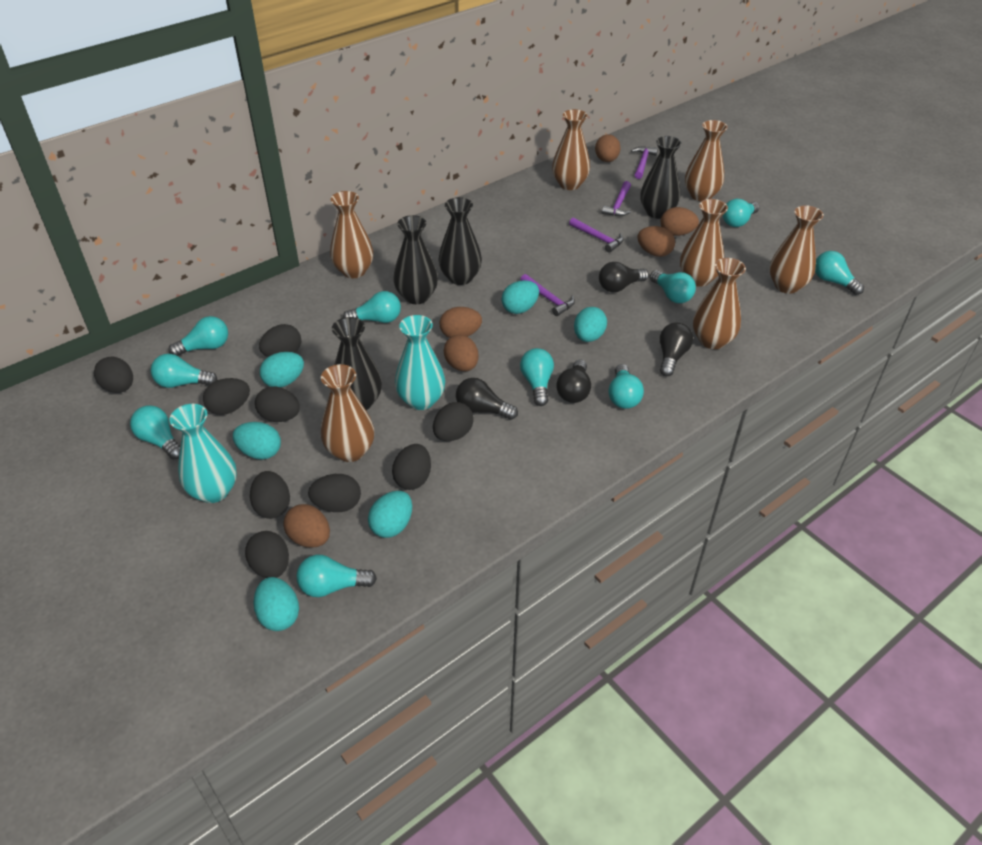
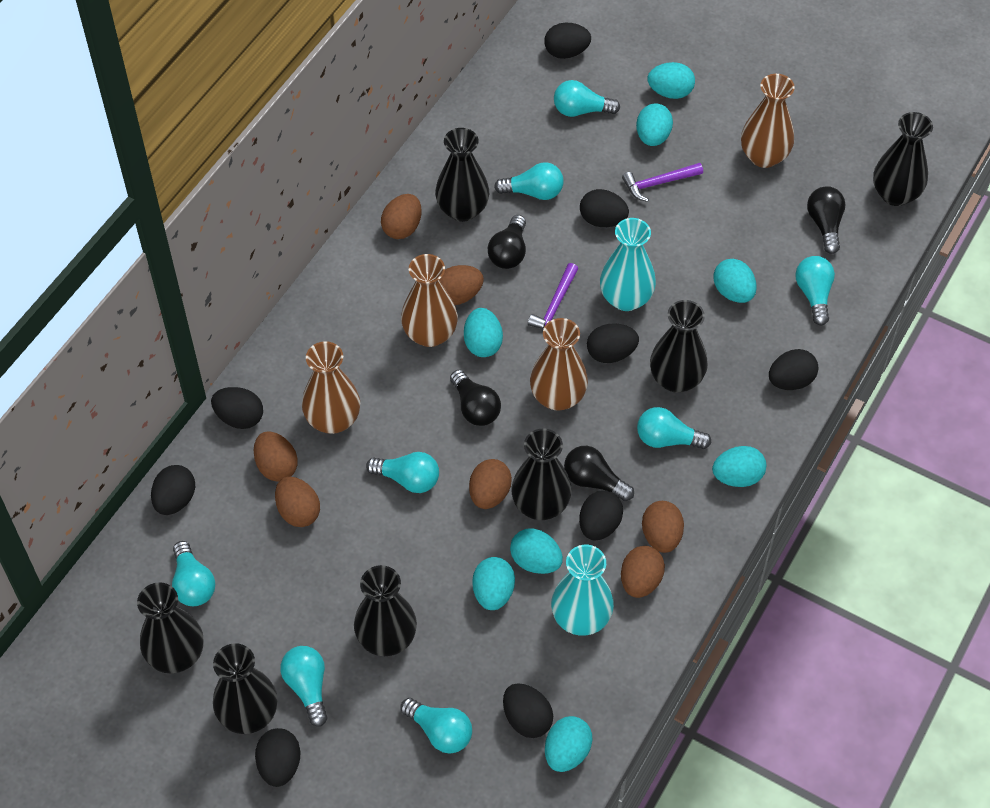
black vase: [332,317,382,410] [393,215,438,304] [438,197,482,285] [640,136,682,219] = 4 -> [137,582,203,673] [213,643,277,734] [354,565,417,656] [435,128,489,222] [511,429,572,520] [650,300,708,393] [873,112,933,206] = 7
brown egg: [283,504,330,548] [440,307,482,338] [444,335,479,371] [595,134,621,162] [637,226,675,257] [661,207,699,236] = 6 -> [254,431,298,482] [275,477,320,527] [381,194,422,239] [439,265,484,305] [469,459,512,509] [621,546,665,598] [642,501,684,553] = 7
brown vase: [321,364,374,462] [330,191,373,278] [552,109,590,190] [680,199,728,287] [685,120,728,201] [693,258,746,349] [770,205,824,294] = 7 -> [302,341,360,434] [401,254,458,347] [530,318,588,411] [741,74,795,168] = 4
purple hammer: [520,274,575,316] [569,218,624,253] [602,181,631,216] [631,146,658,179] = 4 -> [528,263,578,329] [622,163,703,202] = 2
turquoise egg: [233,422,281,460] [254,577,299,631] [260,352,304,387] [368,491,412,538] [501,280,539,314] [574,307,607,342] = 6 -> [464,308,503,357] [472,557,515,610] [510,528,563,574] [545,716,593,772] [636,104,673,146] [647,62,695,99] [712,446,766,487] [713,259,757,303] = 8
turquoise light bulb: [130,405,180,459] [151,354,218,388] [168,316,228,356] [297,555,377,597] [343,291,401,323] [520,348,554,406] [608,364,644,409] [650,270,696,303] [722,199,760,227] [815,251,864,295] = 10 -> [172,541,215,606] [280,646,328,727] [366,452,439,493] [400,698,472,753] [494,162,564,200] [554,80,620,117] [637,407,711,449] [795,256,835,326] = 8

